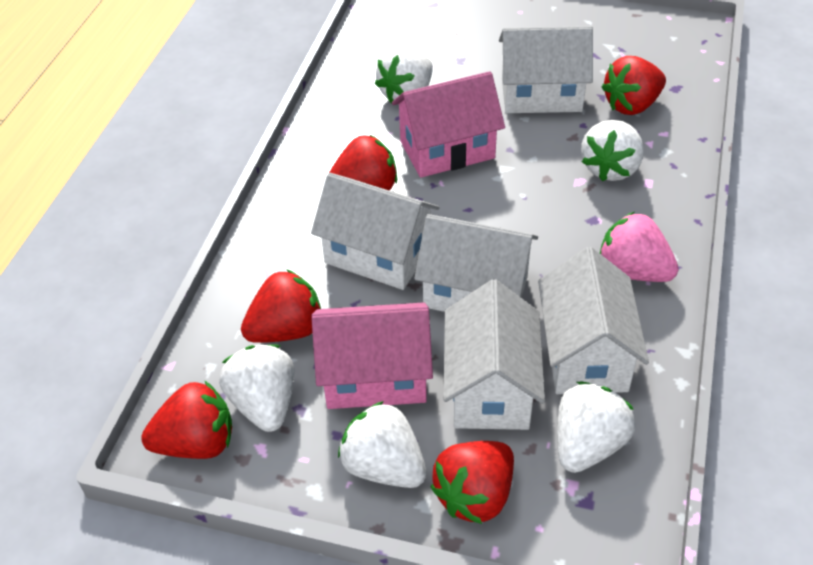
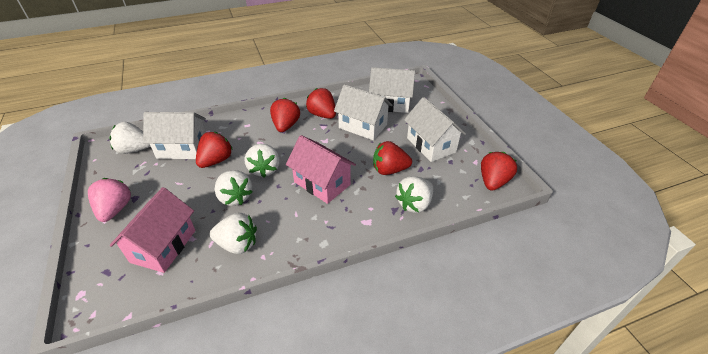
white house: [311,173,440,290] [414,214,538,312] [443,279,545,430] [499,26,593,113] [538,247,649,394] = 5 -> [143,112,206,159] [334,84,392,140] [369,67,415,113] [404,97,466,162] = 4

